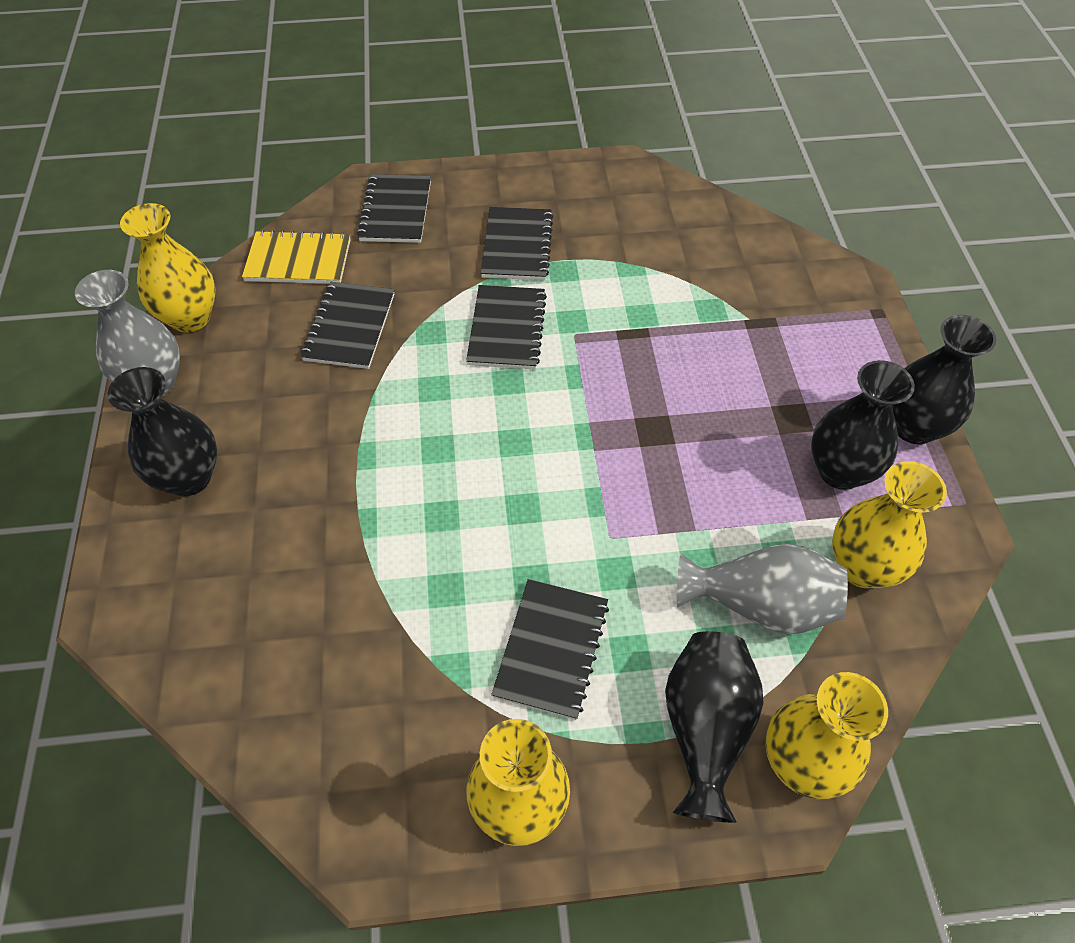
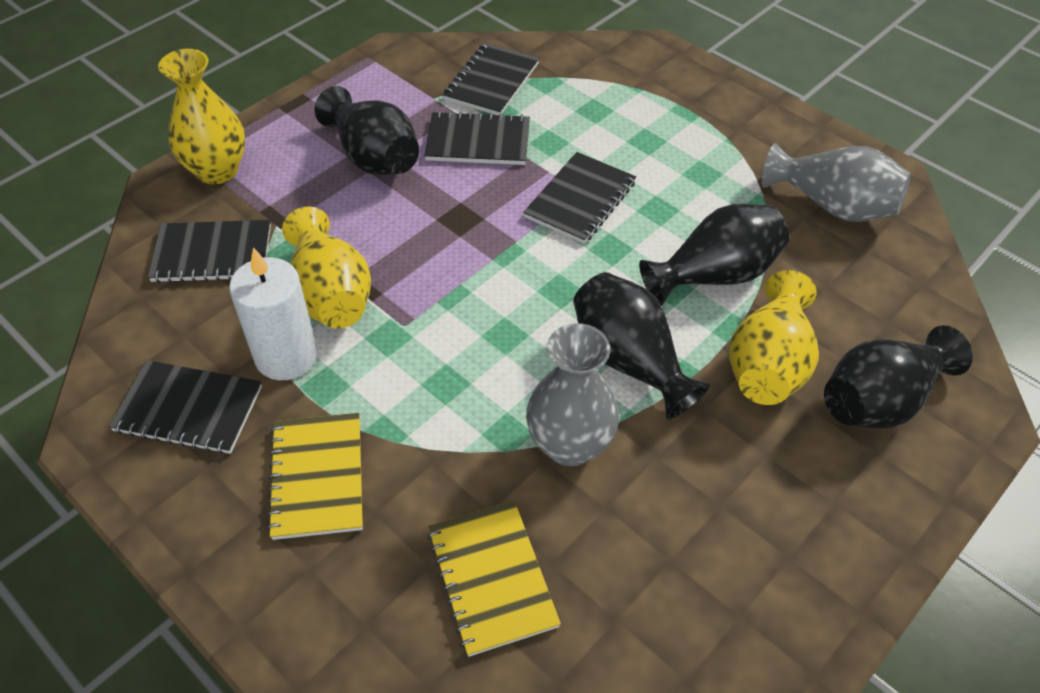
white candle: none = 0 -> [229,248,318,380] = 1
yellow notebook: [242,230,351,284] = 1 -> [267,413,363,540] [427,500,561,657] = 2
yellow vase: [120,203,215,333] [466,719,570,846] [765,672,888,799] [832,461,947,588] = 4 -> [158,49,245,184] [282,206,371,329] [729,270,819,405] = 3

